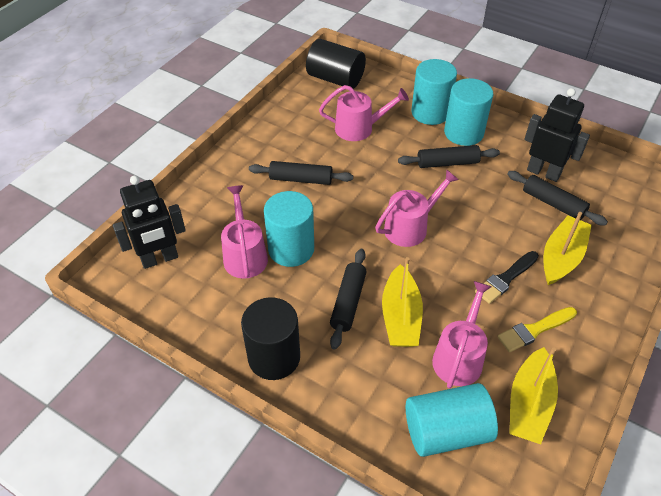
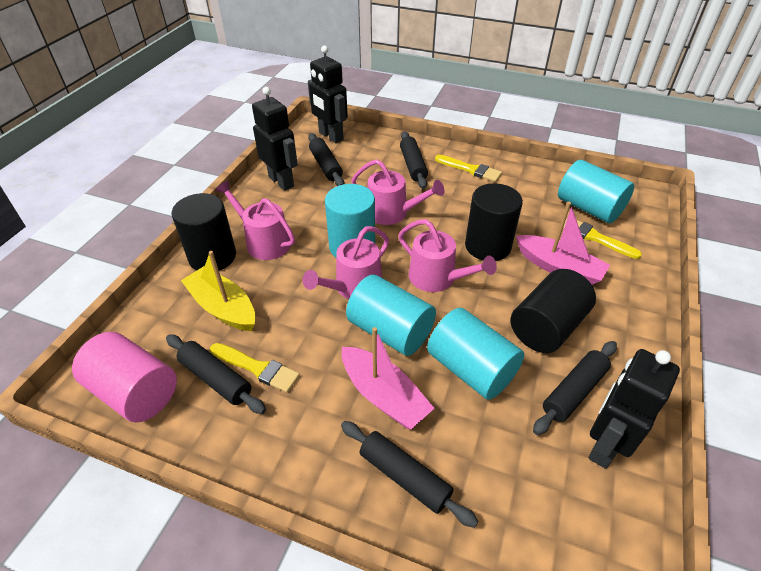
black brush: [475,251,539,304] = 1 -> none = 0
black cylinder: [241,297,300,380] [306,39,366,89] = 2 -> [172,193,236,271] [465,183,523,261] [510,269,596,353] = 3
black robot: [113,175,186,269] [524,88,590,182] = 2 -> [252,87,298,191] [308,45,348,143] [589,349,680,469] = 3
black rolling pin: [249,161,353,185] [330,249,367,349] [398,145,500,168] [507,171,608,226] = 4 -> [166,334,266,414] [308,133,344,186] [341,421,479,528] [400,131,428,189] [533,341,617,435] = 5
pink boat: none = 0 -> [342,327,434,429] [516,202,610,285] = 2
pink cylinder: none = 0 -> [72,332,177,422] = 1
yellow boat: [382,257,423,347] [509,347,558,444] [544,212,592,285] = 3 -> [181,251,255,331] = 1
yellow brush: [497,307,577,352] = 1 -> [210,343,300,392] [435,155,502,182] [563,219,642,259] = 3

